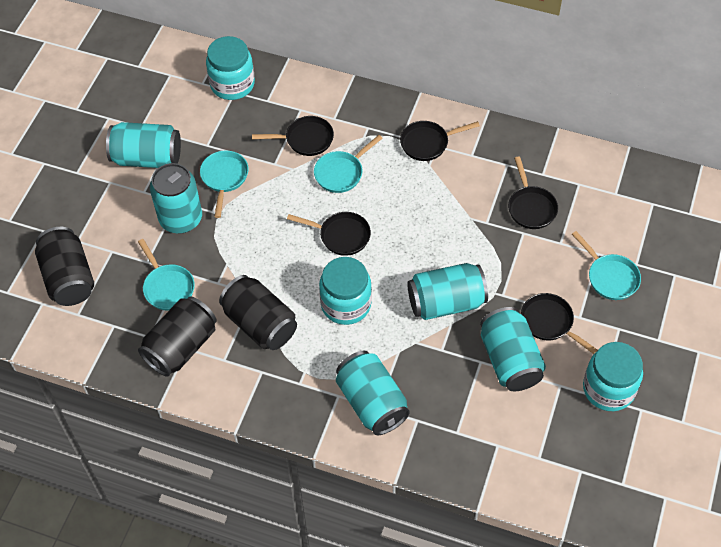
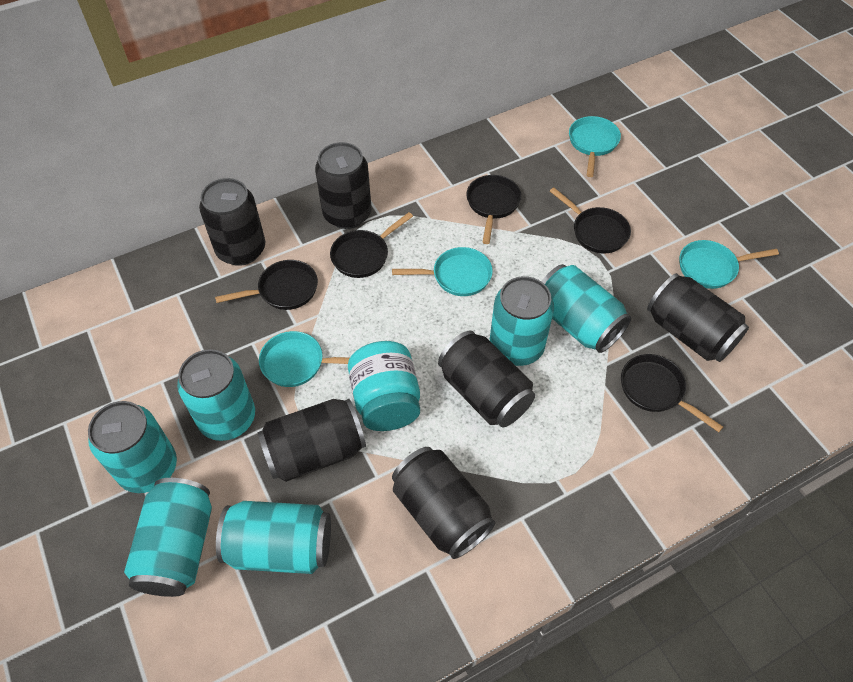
black can: [35,227,94,306] [138,296,217,377] [219,275,297,350] = 3 -> [199,178,265,266] [258,399,366,482] [315,142,371,229] [392,447,495,559] [438,330,535,427] [647,273,749,362] = 6
turquoise can: [106,122,181,168] [150,163,202,234] [336,351,410,435] [408,263,488,320] [480,307,546,391] = 5 -> [88,401,177,493] [124,478,212,597] [177,349,255,441] [216,501,331,574] [490,276,554,366] [541,264,631,353] = 6
turquoise jar: [206,36,255,100] [319,257,372,325] [583,342,643,411] = 3 -> [348,341,420,431] = 1

